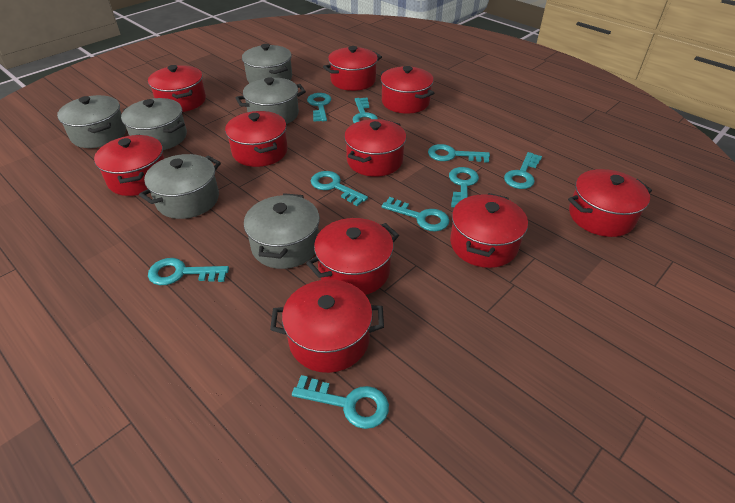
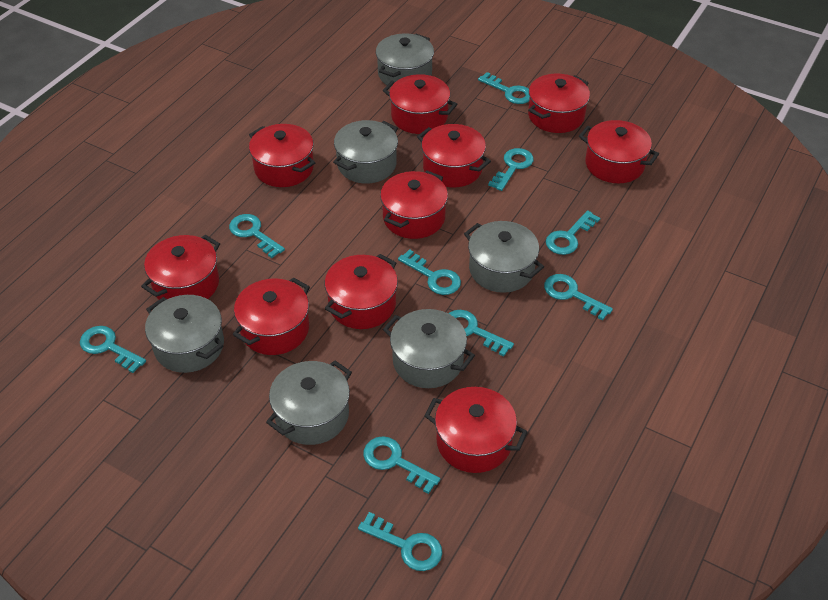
turquoise key: [148,258,229,285] [292,375,389,429] [307,93,332,122] [311,171,368,206] [352,98,378,123] [382,197,450,231] [428,144,490,163] [449,167,479,207] [504,152,542,189] = 9 -> [80,326,146,373] [229,214,285,258] [358,512,442,571] [363,436,440,494] [398,249,461,295] [448,310,514,357] [478,72,530,104] [488,148,534,191] [544,274,613,320] [546,210,600,255] = 10

